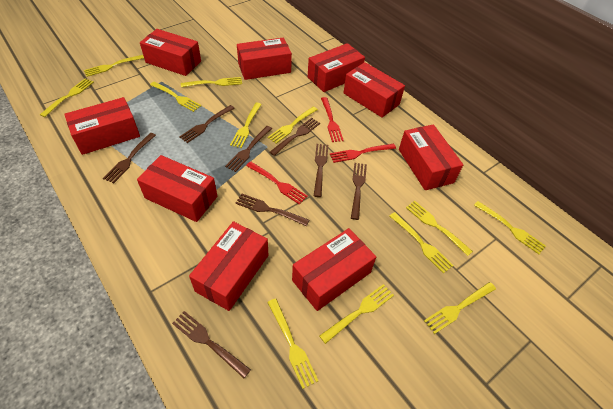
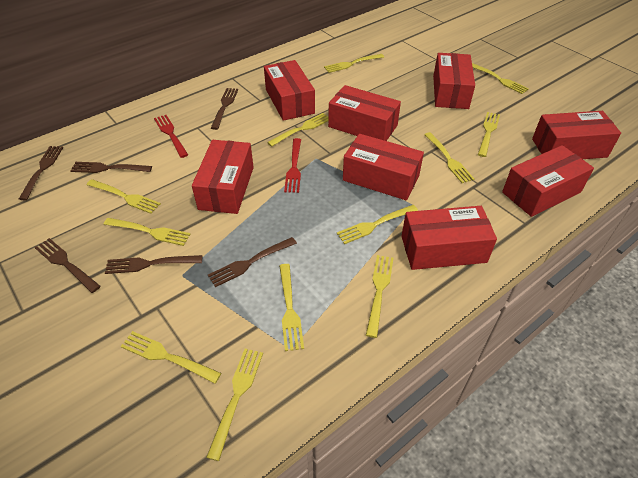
brown fork: [103,133,156,183] [172,311,251,378] [179,105,235,143] [225,126,272,172] [236,194,309,226] [270,118,320,156] [314,144,328,197] [351,163,367,220] = 8 -> [19,146,64,200] [35,238,101,293] [70,162,152,173] [105,255,202,274] [208,237,297,287] [211,88,238,130] = 6
red box: [64,97,140,155] [137,155,217,222] [140,29,201,76] [189,221,268,311] [237,38,292,80] [292,228,376,311] [308,43,365,92] [343,62,405,118] [399,124,463,190] = 9 -> [192,140,254,214] [264,60,315,121] [328,85,401,141] [343,134,424,200] [401,206,497,270] [433,53,475,109] [502,145,594,217] [532,111,621,159] = 8
red fork: [246,162,308,205] [321,97,344,142] [330,144,396,163] = 3 -> [154,115,188,158] [284,138,301,193] = 2

